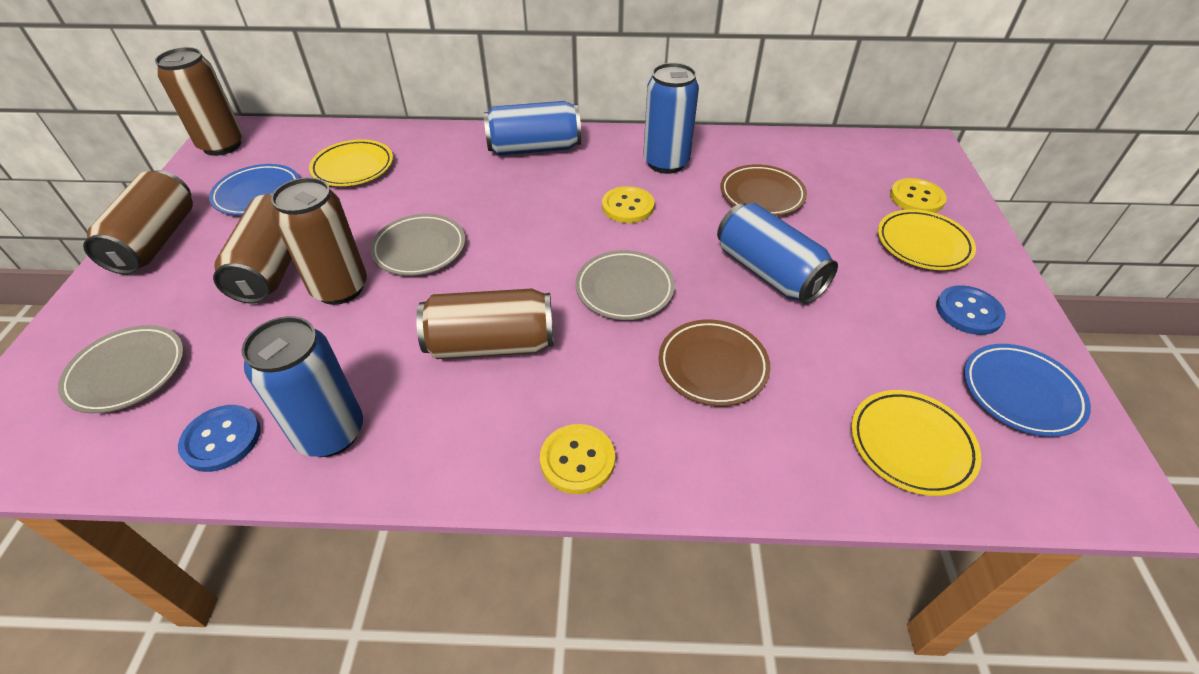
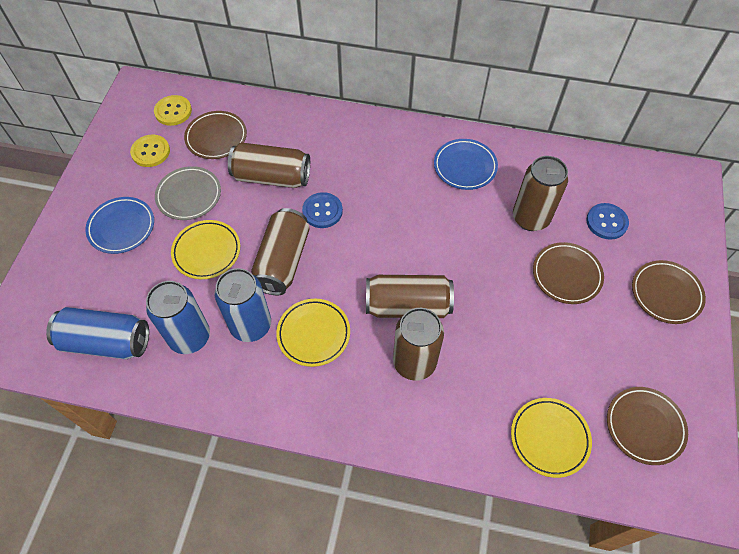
blue can: [242,316,363,457] [483,101,581,156] [643,63,699,174] [717,203,838,304] = 4 -> [46,307,149,359] [146,281,210,354] [215,268,271,342] = 3
brown plate: [659,320,770,406] [720,164,807,216] = 2 -> [184,111,247,159] [533,242,604,304] [607,387,688,465] [632,260,706,324] = 4
grey plate: [58,325,184,413] [370,214,465,276] [576,250,675,320] = 3 -> [155,166,221,220] = 1
yellow button: [540,424,615,494] [602,186,654,223] [890,178,947,213] = 3 -> [130,135,170,167] [154,95,192,126] = 2

